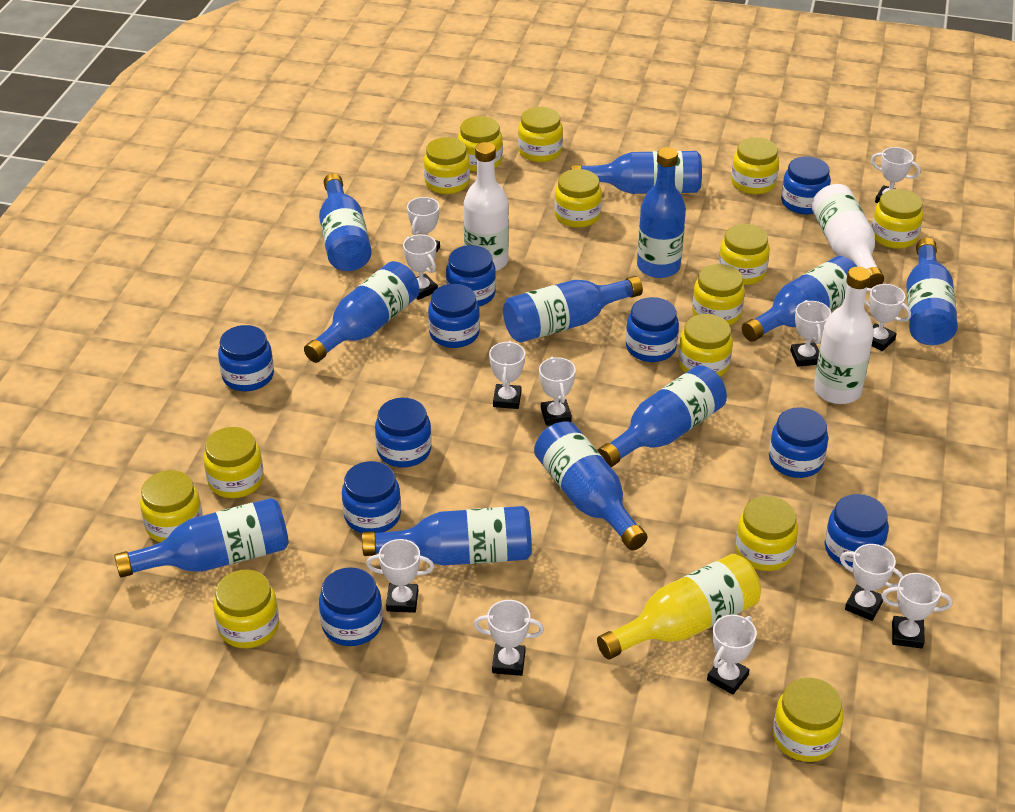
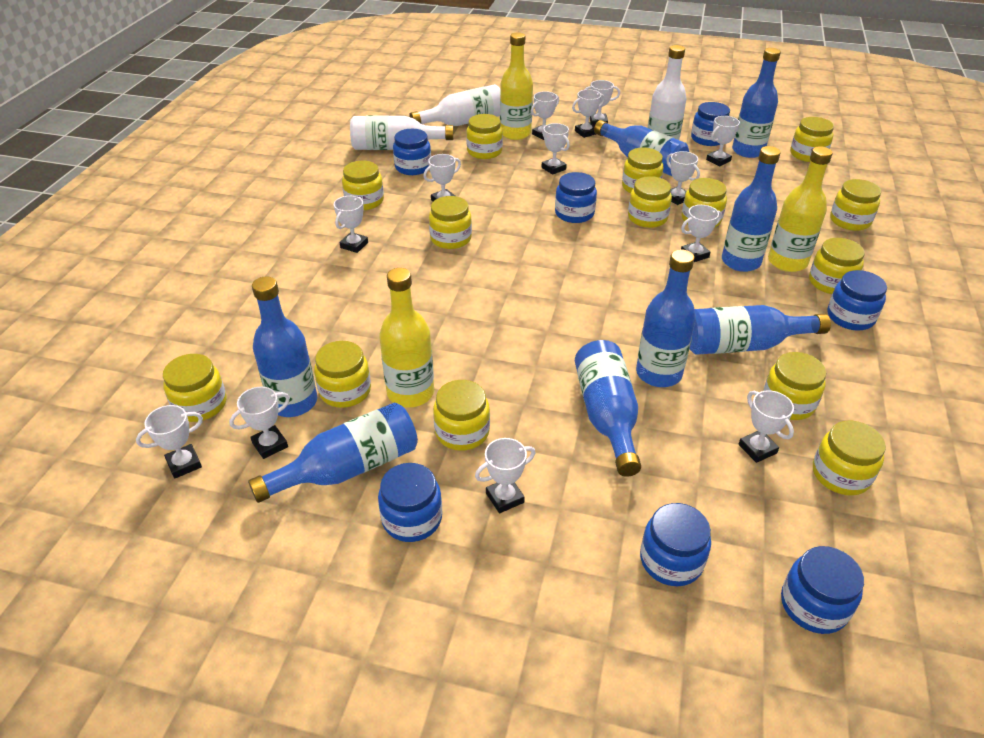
blue bottle: [114,498,289,578] [304,261,419,363] [319,173,372,271] [362,506,532,566] [503,276,643,343] [534,421,648,550] [571,151,702,194] [597,365,727,467] [637,147,686,278] [742,256,857,342] [906,238,958,345] = 11 -> [248,403,418,503] [252,277,317,417] [575,340,641,477] [594,120,689,176] [636,249,696,387] [690,305,831,355] [722,146,781,272] [732,48,781,158] = 8
blue jar: [218,325,274,391] [319,567,383,646] [342,461,401,533] [375,398,432,467] [428,284,480,348] [446,245,496,307] [626,297,679,362] [769,407,828,478] [781,156,831,214] [825,494,889,568] = 10 -> [378,463,442,542] [393,129,431,175] [555,172,597,223] [640,503,711,586] [691,102,730,146] [781,546,864,634] [827,270,887,331] = 7
white trophy: [366,539,434,613] [403,235,438,300] [407,197,440,253] [474,600,544,676] [489,341,525,409] [539,357,576,426] [707,615,757,695] [790,300,831,367] [840,544,903,621] [864,284,911,351] [871,147,921,203] [881,573,952,649] = 12 -> [136,405,203,479] [229,387,290,459] [334,196,368,253] [423,154,461,201] [475,438,535,513] [531,91,559,140] [542,123,570,175] [572,89,605,138] [584,80,620,126] [666,151,700,205] [681,205,722,262] [706,116,740,166] [739,390,794,463] = 13
yellow bottle: [597,554,761,659] = 1 -> [379,268,434,408] [500,33,533,140] [768,146,833,272] = 3

